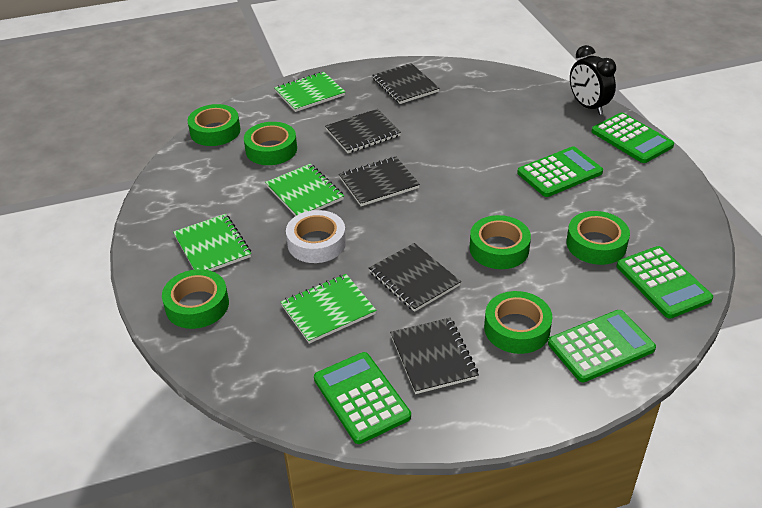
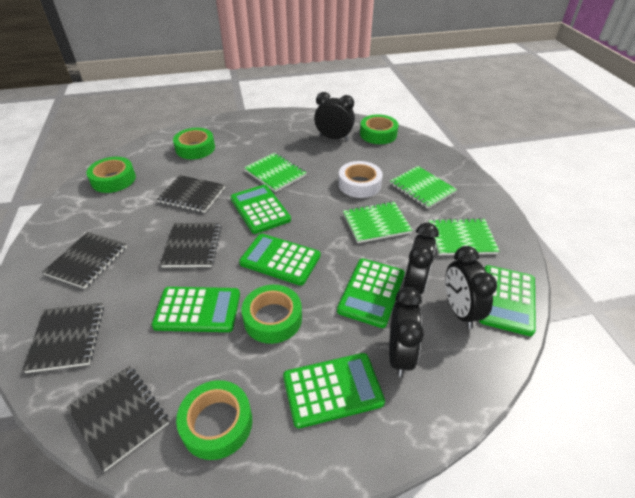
black clock: [570,45,616,115] = 1 -> [314,92,355,141] [389,287,424,377] [404,223,439,294] [445,246,497,329] = 4
green calculator: [314,352,411,444] [517,146,603,197] [548,310,656,383] [591,112,674,163] [617,246,713,319] = 5 -> [152,287,240,332] [230,185,291,234] [239,234,321,286] [283,353,385,428] [337,258,405,328] [479,265,536,336] = 6
green tape: [162,269,229,329] [187,104,240,146] [244,122,297,165] [469,215,531,269] [484,291,553,354] [566,211,630,265] = 6 -> [86,157,136,193] [173,128,215,159] [176,380,252,460] [242,285,302,344] [360,114,399,144] = 5

